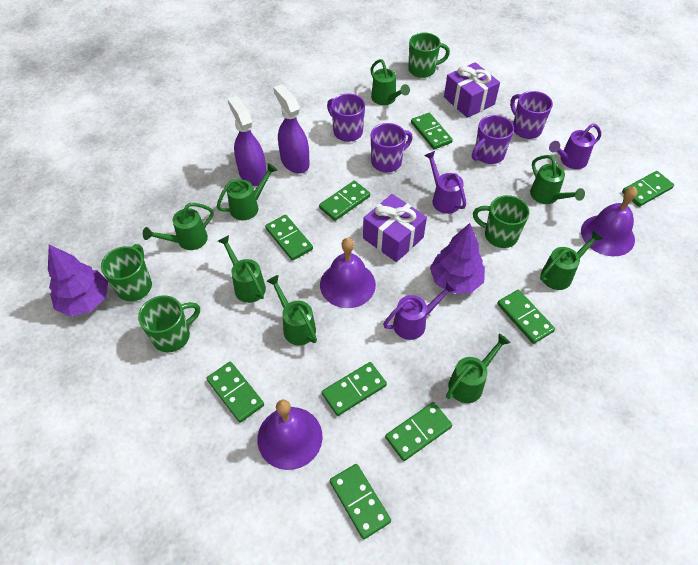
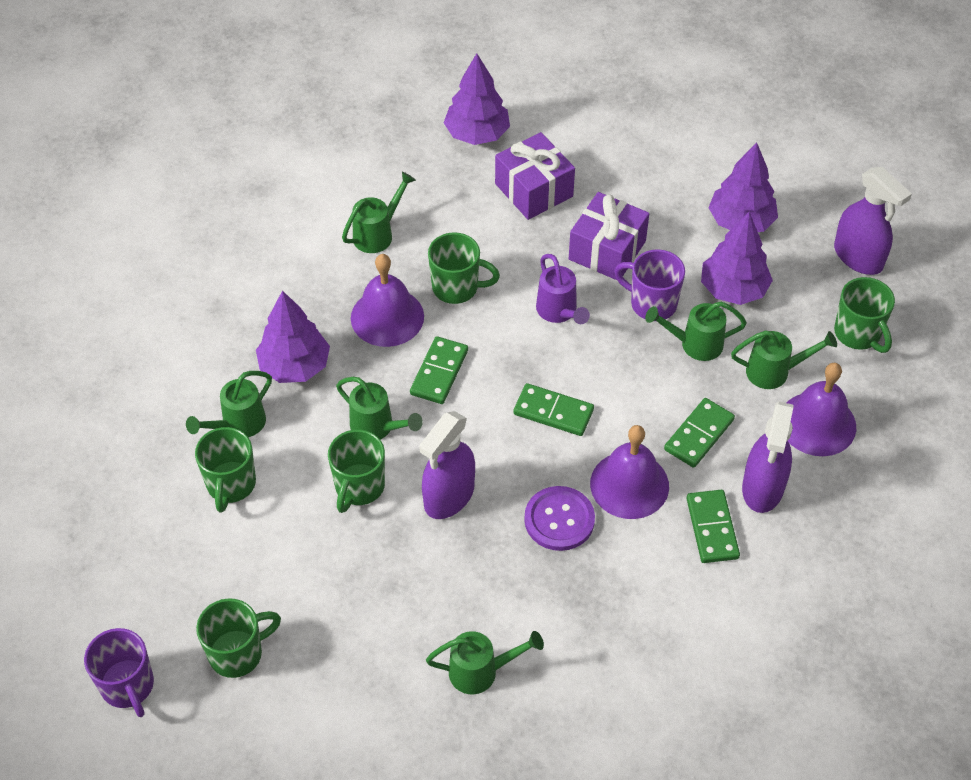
green domino: [207,362,264,423] [265,215,313,261] [319,181,370,221] [322,362,387,416] [330,464,391,539] [385,402,452,461] [411,113,453,149] [497,290,555,344] [622,171,674,207] = 9 -> [410,336,468,404] [513,383,594,436] [664,398,735,468] [686,490,740,563] = 4
green mug: [101,244,152,301] [138,295,200,352] [408,32,450,78] [473,195,530,248] = 4 -> [195,427,256,513] [196,598,281,678] [328,430,385,513] [428,232,500,304] [834,277,895,353] = 5
green watering can: [143,203,214,250] [217,163,277,220] [218,235,266,303] [267,275,317,345] [370,59,410,105] [446,334,511,403] [530,155,585,204] [540,230,603,290] = 8 -> [186,371,272,437] [336,377,423,440] [342,171,416,253] [426,631,544,694] [645,302,747,361] [731,330,837,389] = 6
purple button: none = 0 -> [524,486,595,551] = 1
purple mug: [327,94,365,142] [371,123,413,172] [472,115,514,164] [510,91,553,139] = 4 -> [84,628,154,717] [614,249,685,319] = 2
purple spray bottle: [228,96,266,186] [273,84,310,174] = 2 -> [419,411,475,519] [742,402,793,513] [834,167,912,275] = 3
purple tree: [48,245,108,316] [430,223,485,294] = 2 -> [256,290,330,383] [444,53,510,145] [701,212,773,305] [709,142,778,232] = 4
purple watering can: [383,281,457,340] [424,151,466,214] [549,123,601,169] = 3 -> [536,254,590,324] = 1

